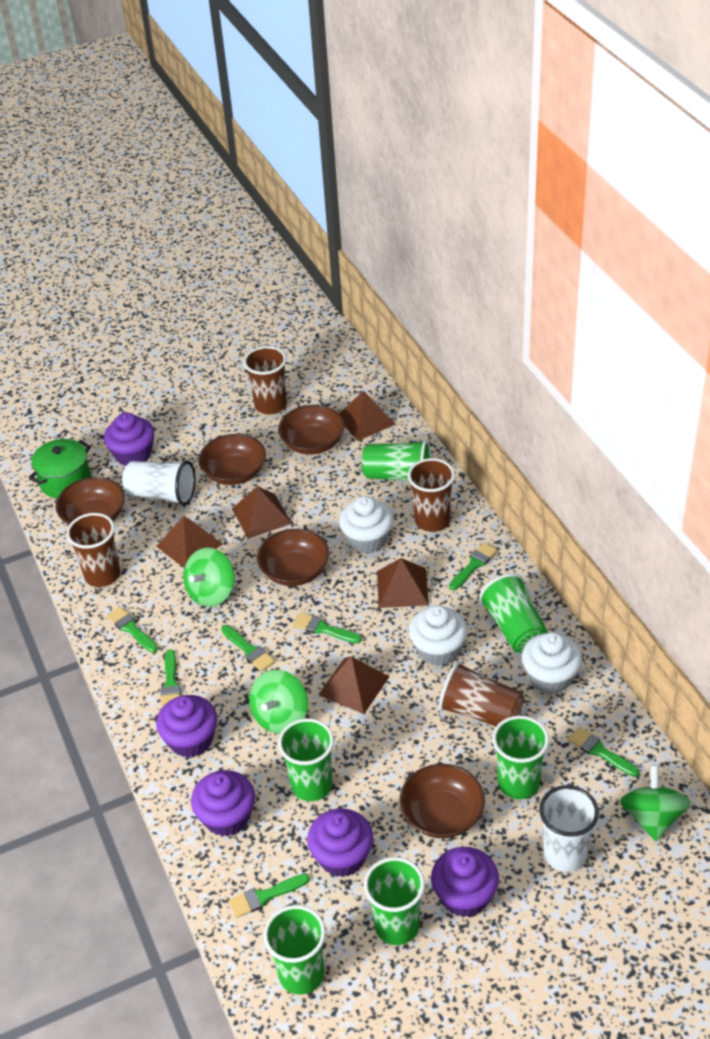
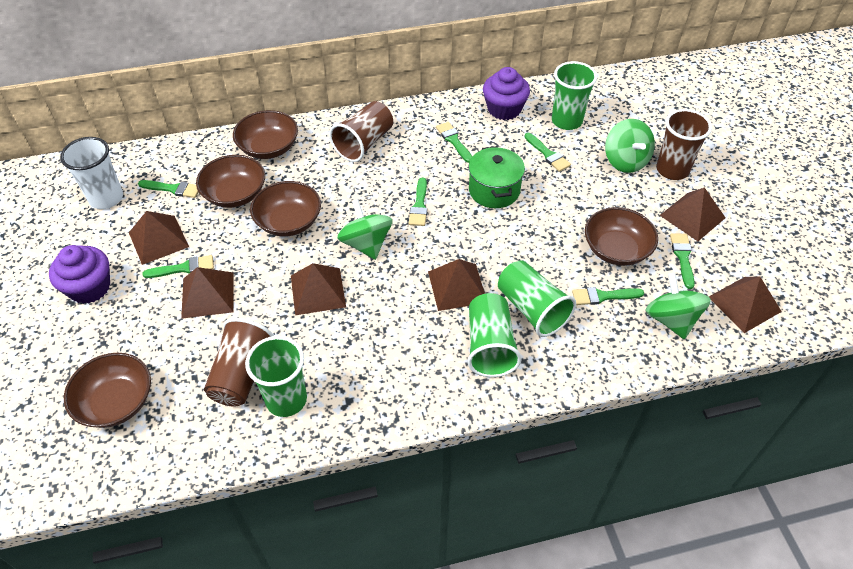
brown cup: [66,513,120,587] [243,346,287,414] [408,458,455,532] [439,662,524,726] = 4 -> [204,318,274,407] [329,101,393,162] [656,109,712,180] = 3
brown pyramid: [156,516,223,568] [232,486,292,539] [318,656,389,714] [339,391,396,441] [377,558,429,608] = 5 -> [129,211,189,265] [181,267,233,319] [291,263,346,315] [428,259,485,311] [660,187,725,241] [709,277,782,333] = 6
green cup: [263,905,326,995] [278,718,334,801] [362,440,431,481] [364,857,425,945] [479,573,548,653] [492,716,549,799] = 6 -> [245,336,307,417] [468,293,522,377] [498,260,576,337] [552,61,597,130] = 4
purple cupcake: [104,412,154,466] [156,695,217,758] [191,770,255,837] [307,809,373,877] [431,847,499,917] = 5 -> [49,245,110,304] [483,67,530,120] = 2
white cup: [122,461,196,506] [539,785,599,872] = 2 -> [60,137,123,209] = 1
white cupcake: [339,496,393,554] [409,605,468,666] [522,632,582,694] = 3 -> none = 0

